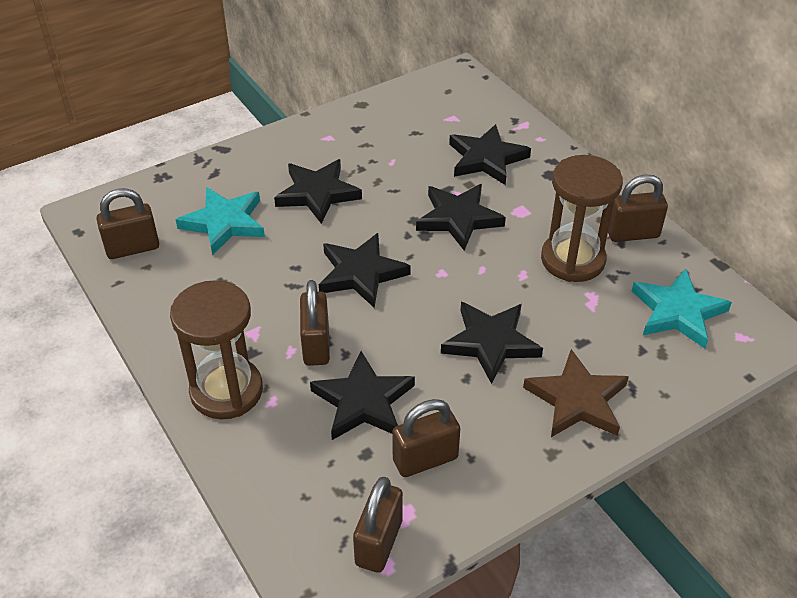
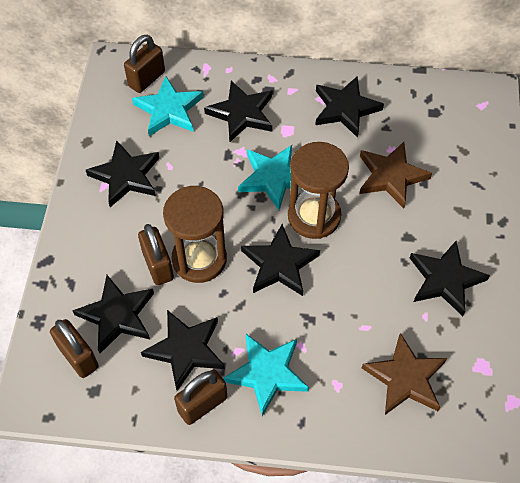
black star: [274,159,362,224] [310,351,415,440] [319,233,411,308] [416,184,506,251] [441,302,543,384] [449,124,531,185] = 6 -> [72,275,154,353] [86,140,159,207] [141,310,225,391] [204,81,272,142] [241,224,320,296] [315,76,384,138] [410,241,490,316] = 7
brown padlock: [96,188,159,259] [300,280,330,366] [353,477,403,573] [392,399,460,477] [608,174,668,242] = 5 -> [50,319,99,378] [124,35,165,93] [138,224,174,285] [174,369,227,425] = 4
brown star: [523,349,629,437] = 1 -> [359,142,432,208] [362,333,447,415] = 2
turquoise star: [176,187,265,255] [632,269,732,349] = 2 -> [132,76,203,136] [223,334,309,416] [238,145,299,210] = 3

